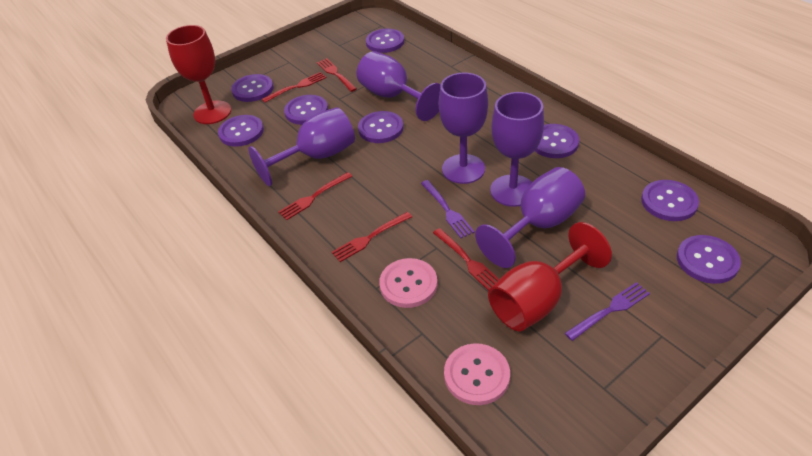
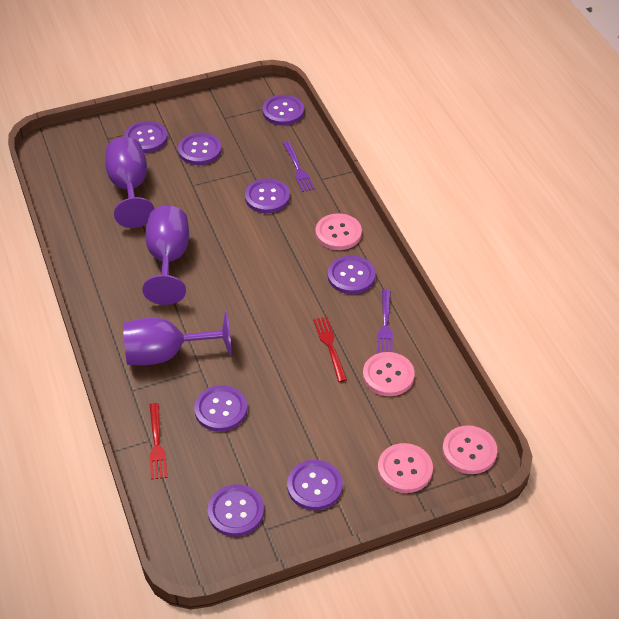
pink button: [379,258,437,308] [444,343,510,405] = 2 -> [315,213,362,250] [363,352,414,396] [378,443,433,493] [442,425,497,474] = 4
purple goblet: [248,107,355,186] [356,51,441,121] [439,73,488,184] [475,167,585,268] [490,92,544,207] = 5 -> [105,137,155,228] [123,311,232,365] [142,206,189,305] = 3
red fork: [262,72,326,103] [278,172,353,220] [317,58,357,92] [332,212,412,262] [433,228,499,291] = 5 -> [149,403,167,480] [313,317,347,382] = 2
red goblet: [166,25,231,124] [488,222,612,331] = 2 -> none = 0

